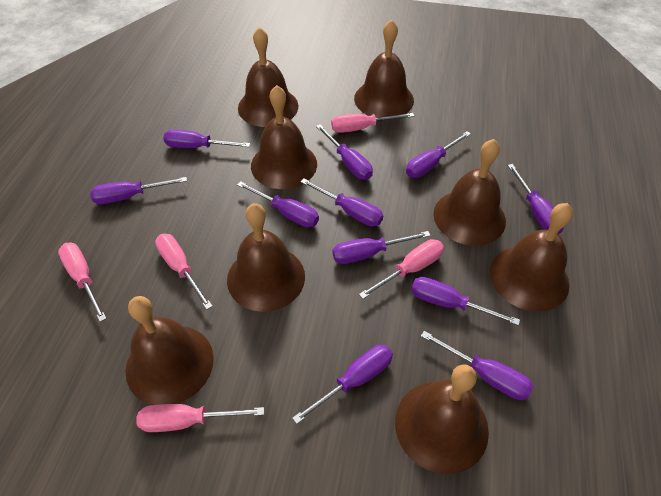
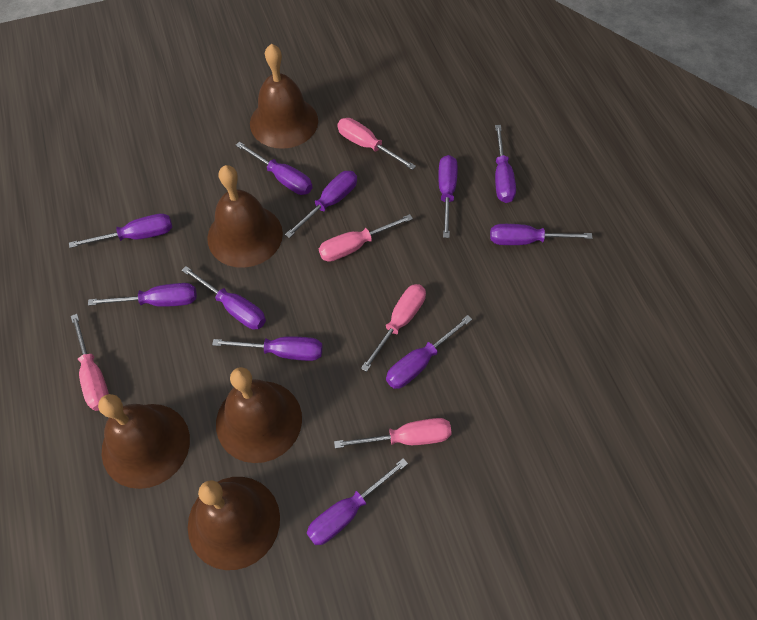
brown bell: [126,296,214,405] [227,203,305,312] [238,27,298,127] [251,85,317,189] [354,19,414,118] [395,364,489,474] [433,139,506,246] [490,203,573,312] = 8 -> [98,394,190,489] [188,477,280,570] [207,165,283,268] [216,367,302,463] [250,44,318,149] = 5

